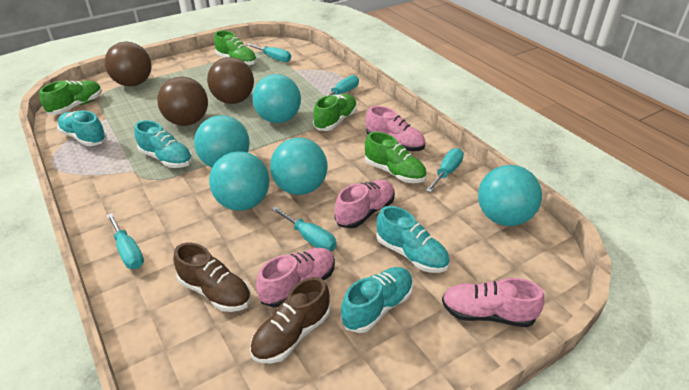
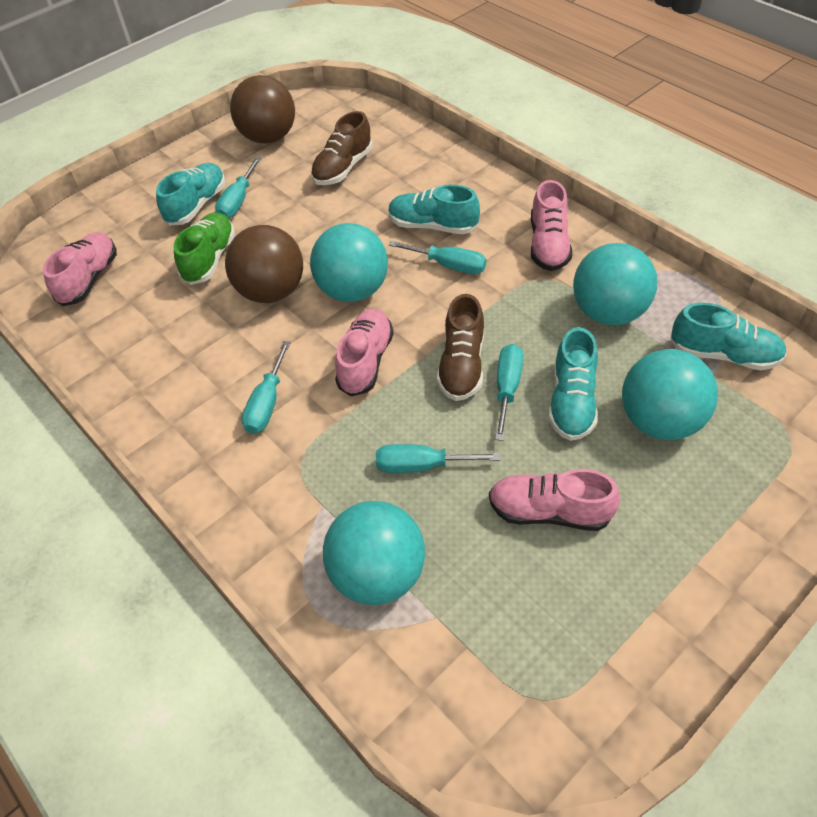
brown ball: [104,42,152,86] [157,77,208,126] [207,57,254,104] = 3 -> [225,225,303,303] [230,75,295,144] = 2
green shoe: [40,80,102,115] [214,30,257,66] [313,94,357,131] [365,132,427,183] = 4 -> [174,212,235,285] = 1
turquoise ball: [194,115,250,167] [209,151,270,211] [252,74,301,123] [270,138,328,195] [478,165,542,226] = 5 -> [310,223,388,302] [323,501,425,605] [573,243,657,325] [622,349,718,440] = 4

